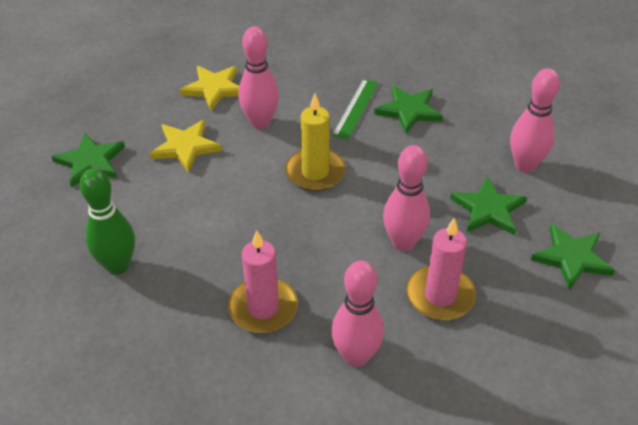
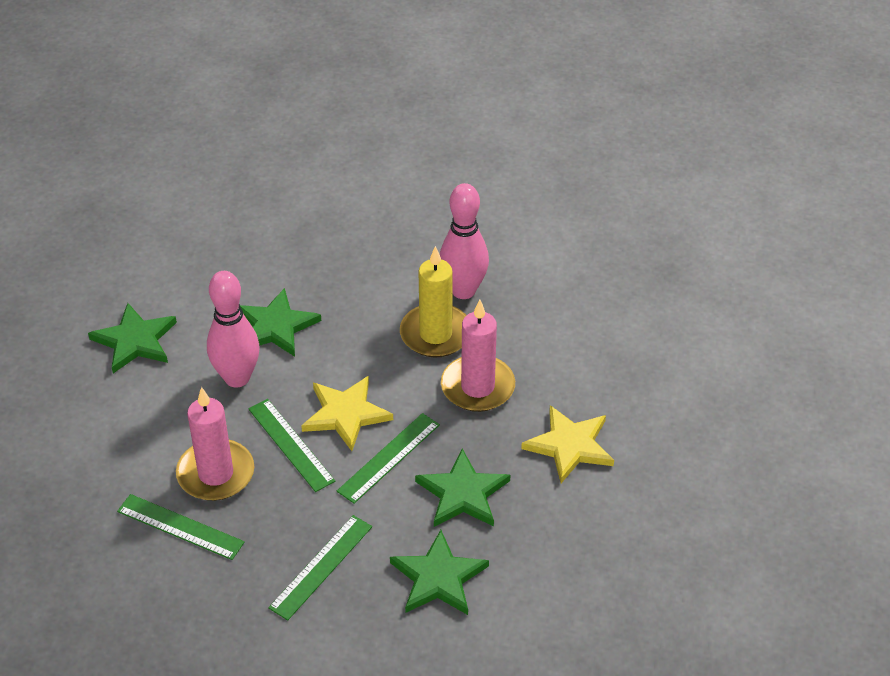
green bowling pin: [79,169,135,275] = 1 -> none = 0
green ruler: [332,79,379,140] = 1 -> [117,494,245,560] [248,399,335,492] [268,515,372,620] [337,413,440,504] = 4
pink bowling pin: [239,26,279,129] [331,260,384,367] [383,145,430,251] [510,68,560,172] = 4 -> [207,271,259,388] [440,183,489,299] = 2

